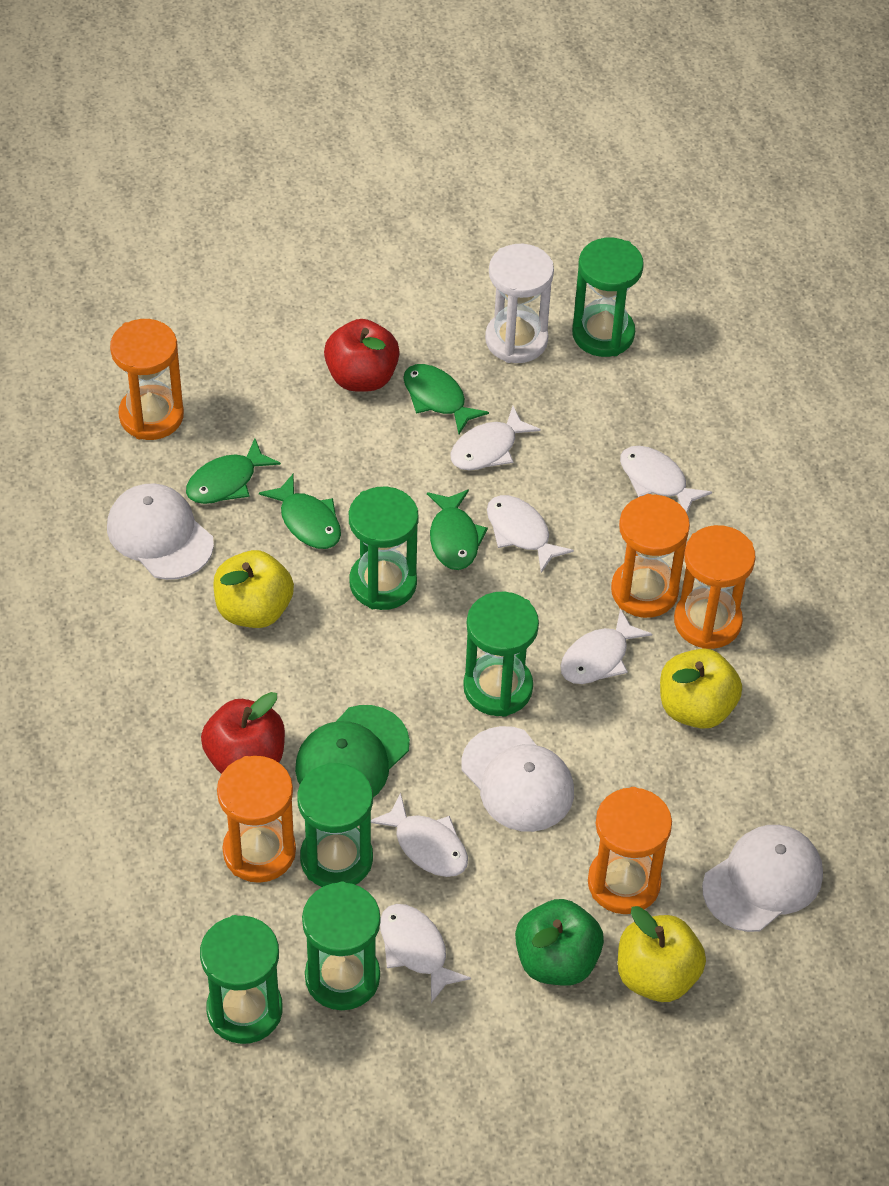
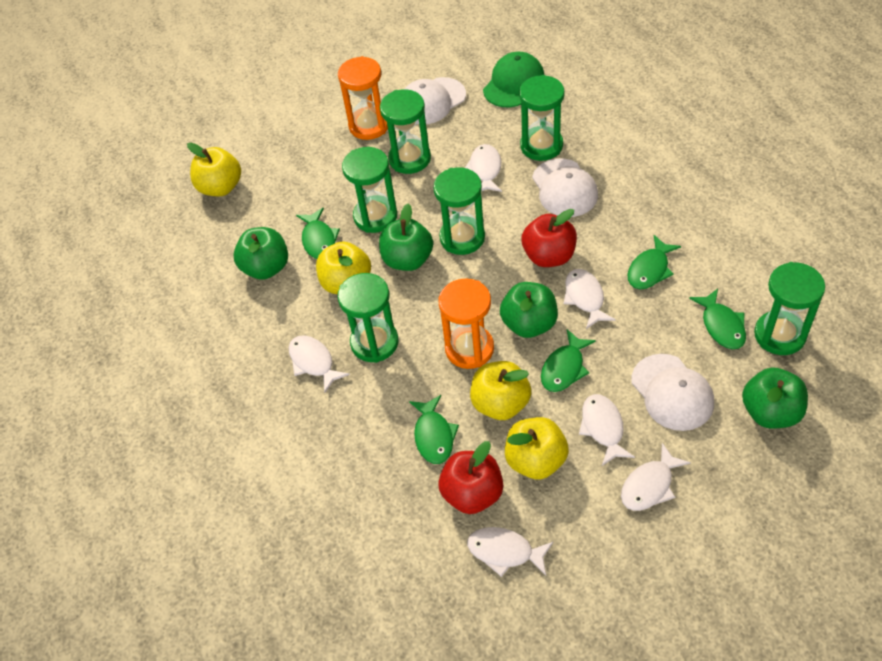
green apple: [515,899,604,986] = 1 -> [233,227,288,280] [379,204,433,271] [500,282,558,338] [742,367,808,429] = 4
green fish: [186,438,281,504] [259,474,341,549] [403,364,489,434] [427,490,488,570] = 4 -> [296,208,340,259] [409,395,459,464] [541,330,596,392] [627,235,681,290] [689,289,746,349] = 5
orange hourglass: [110,319,184,440] [217,756,296,883] [588,787,672,914] [611,494,690,618] [674,525,756,649] = 5 -> [338,56,388,140] [439,278,494,369] = 2
white hourglass: [485,244,554,363] = 1 -> none = 0
yellow apple: [213,550,294,628] [618,906,706,1002] [660,648,742,729] = 3 -> [187,143,241,196] [316,241,371,294] [470,361,531,420] [505,417,569,480] = 4

